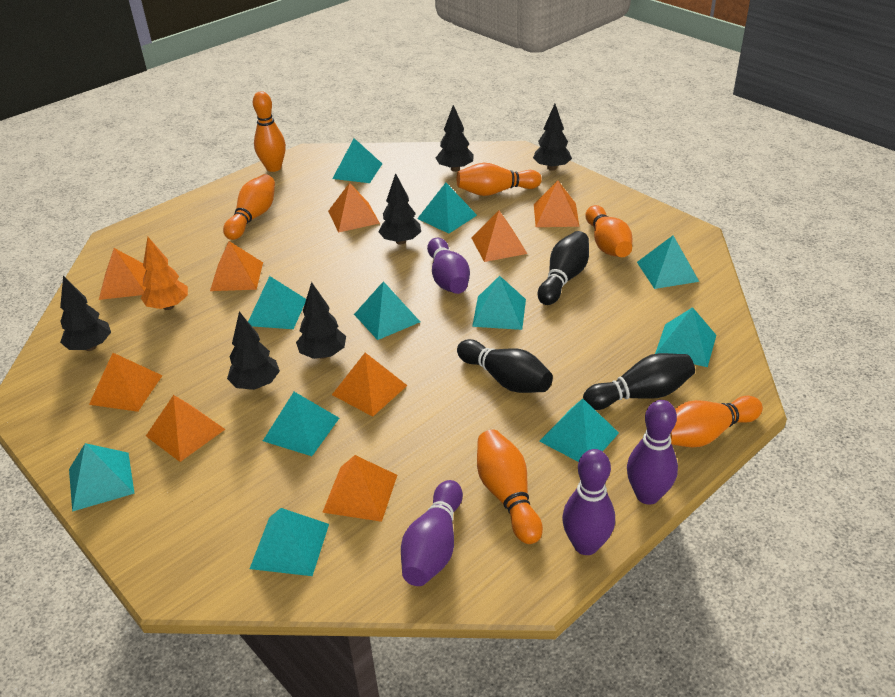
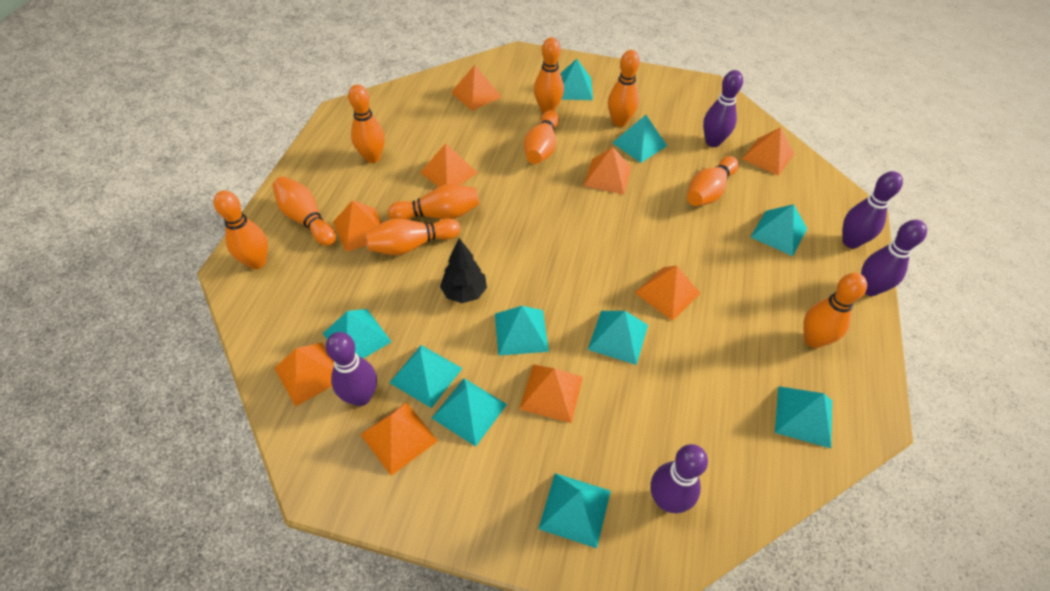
black bowling pin: [457,339,553,393] [537,231,589,305] [583,353,695,410] = 3 -> none = 0
black tree: [60,276,111,351] [227,312,280,390] [296,282,346,359] [378,173,421,245] [436,105,474,172] [533,104,572,171] = 6 -> [440,238,487,303] = 1
orange bowling pin: [223,174,275,240] [253,91,286,172] [457,163,542,196] [477,429,543,544] [585,205,632,257] [670,396,763,447] = 6 -> [214,190,268,269] [272,176,336,246] [348,85,385,163] [365,218,460,255] [388,184,479,220] [524,110,559,164] [534,37,564,113] [608,50,640,127] [687,156,739,206] [803,273,867,348] = 10
orange tree: [141,237,188,310] = 1 -> none = 0
purple bowling pin: [401,480,463,586] [427,238,470,294] [562,449,615,555] [627,400,678,505] = 4 -> [326,332,377,406] [651,444,708,513] [703,70,743,147] [842,171,903,248] [861,220,927,296] = 5
turquoise pyramid: [69,443,135,512] [248,276,306,329] [250,508,329,576] [263,392,339,456] [332,138,382,183] [354,281,420,340] [417,183,477,234] [472,276,526,330] [539,398,619,462] [637,236,699,289] [655,307,716,367] = 11 -> [323,309,392,359] [389,345,462,408] [432,378,507,447] [495,306,549,356] [538,473,611,548] [560,59,593,100] [587,311,648,365] [612,115,667,163] [751,204,807,256] [775,386,832,448] = 10

